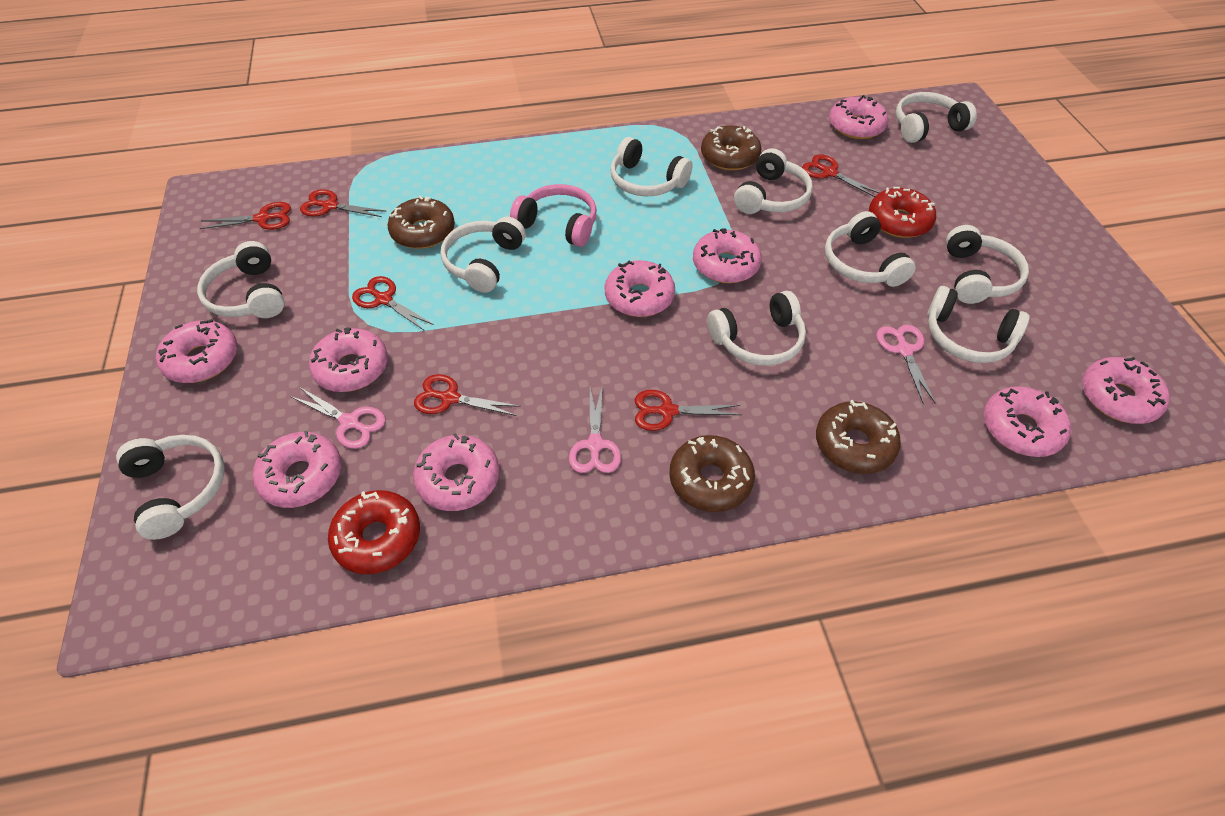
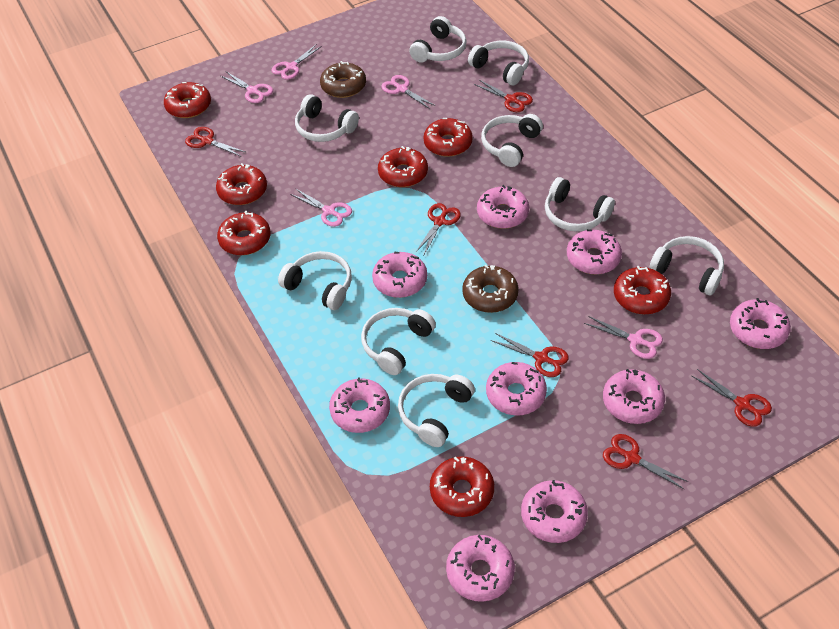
brown donut: [387,196,455,249] [669,435,755,512] [701,126,762,171] [816,400,901,474] = 4 -> [320,61,366,98] [462,265,519,313] = 2
pink headphones: [510,184,597,247] = 1 -> none = 0
pink scissors: [290,387,386,449] [569,387,621,473] [876,325,935,403] = 3 -> [221,72,273,103] [272,44,322,80] [290,188,352,227] [381,75,436,109] [584,316,663,359] = 5
red donut: [328,490,420,574] [869,187,936,238] = 2 -> [164,82,211,118] [216,163,267,205] [217,211,271,255] [378,146,428,187] [423,118,473,157] [430,456,494,517] [614,266,671,314] = 7
white headphones: [116,435,225,540] [197,241,285,318] [441,217,526,293] [610,137,693,196] [707,291,806,366] [734,148,813,214] [825,211,916,287] [896,92,977,143] [927,286,1030,363] [946,225,1029,304] = 10 -> [278,251,352,310] [295,94,359,142] [361,308,436,375] [398,374,475,447] [409,16,466,63] [468,41,529,85] [481,114,543,167] [545,177,615,232] [650,236,724,295] = 9

